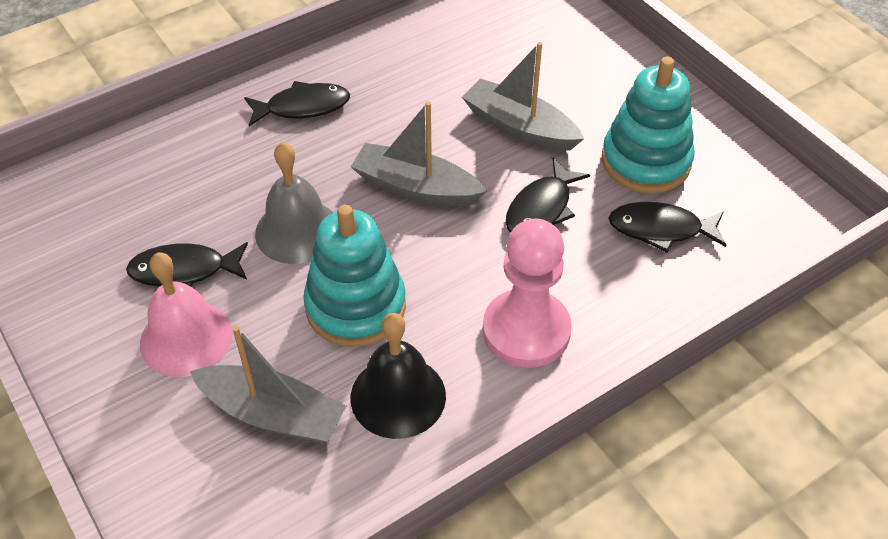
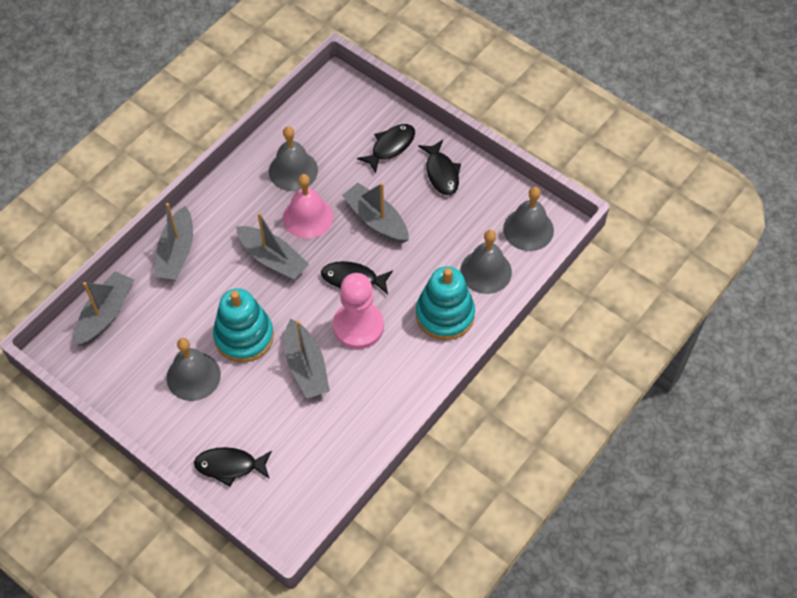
black bell: [351,313,446,439] = 1 -> none = 0
grey bell: [255,142,333,264] = 1 -> [167,338,221,401] [269,126,318,191] [460,230,512,294] [503,187,554,251] = 4
grey boat: [190,326,346,444] [351,102,487,206] [462,42,584,151] = 3 -> [75,271,134,346] [154,203,193,280] [236,212,309,280] [285,318,330,399] [342,183,409,243] = 5

